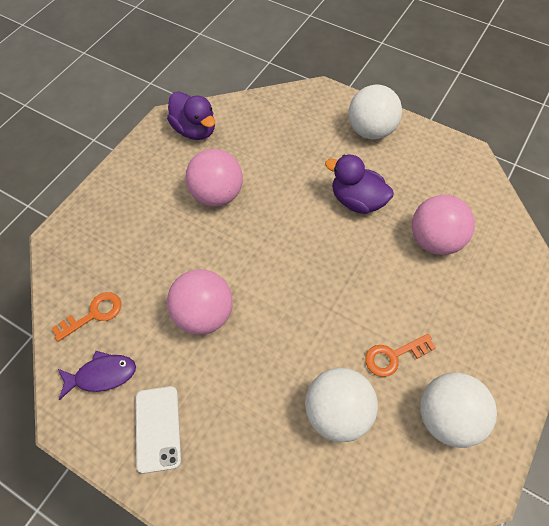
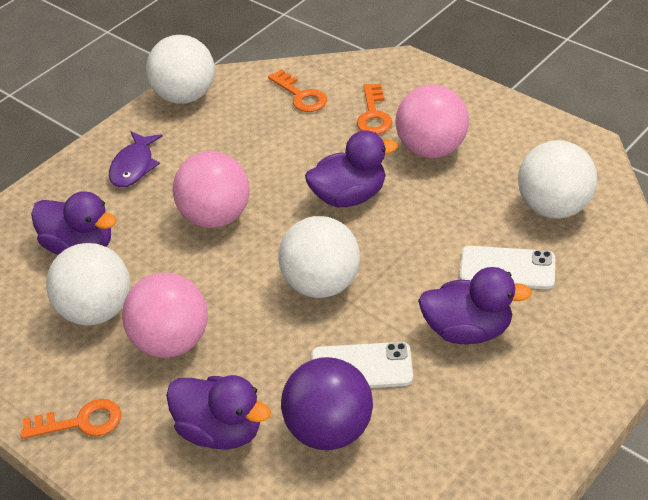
orange key: [52,292,121,342] [365,334,436,377] = 2 -> [21,399,121,439] [268,69,327,112] [357,84,392,134] = 3
purple ball: none = 0 -> [281,357,373,450] = 1
purple duck: [167,91,215,140] [325,155,394,214] = 2 -> [31,191,117,255] [166,375,271,450] [305,130,398,207] [418,267,532,344] = 4
white ball: [305,368,378,442] [348,85,402,139] [420,373,497,448] = 3 -> [46,243,130,326] [146,35,215,104] [278,216,360,298] [518,140,597,219] = 4
white phone: [135,386,181,473] = 1 -> [311,342,413,388] [460,246,555,289] = 2

